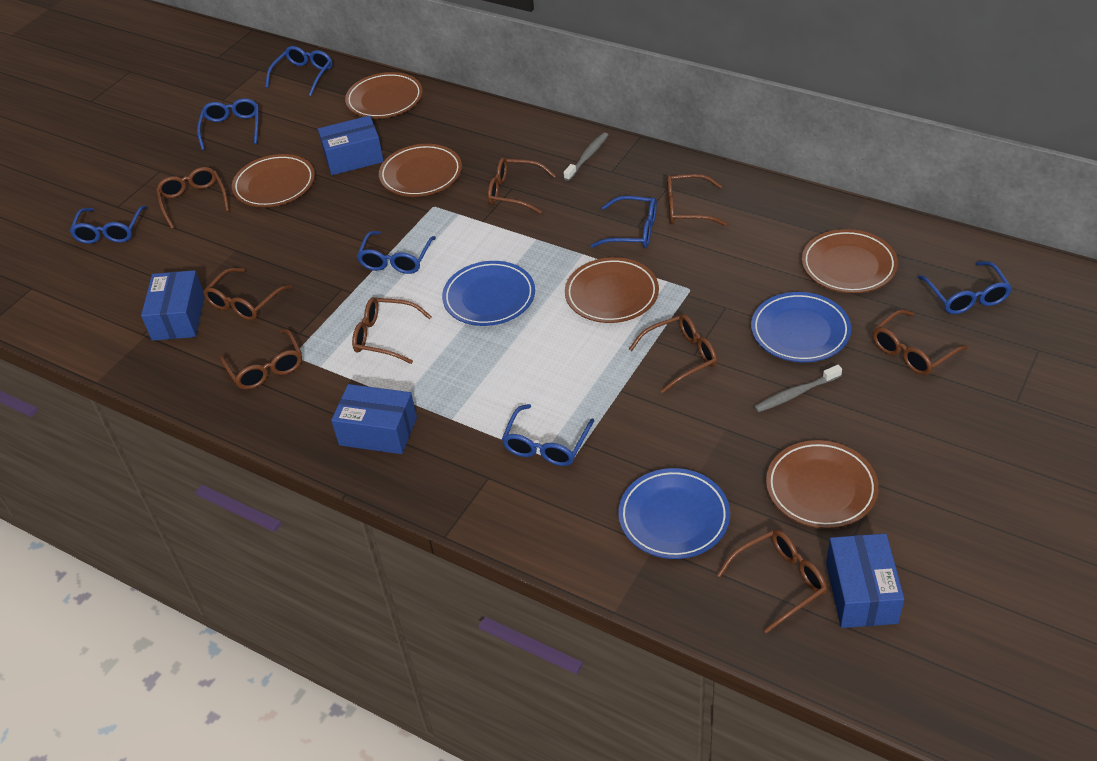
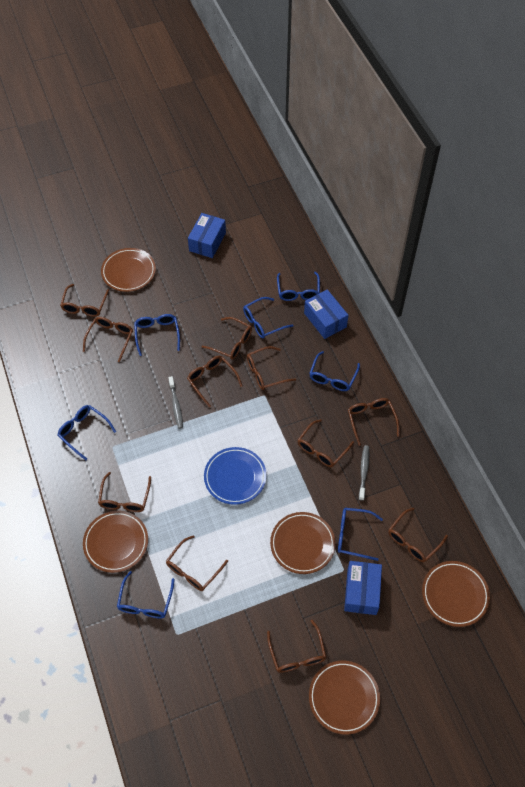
blue box: [141,270,205,341] [318,116,384,175] [331,384,417,454] [826,533,904,628] = 4 -> [188,213,226,258] [304,289,348,339] [344,561,382,615] = 3
blue plate: [442,261,535,326] [618,468,730,559] [751,292,851,362] = 3 -> [204,447,267,505] = 1
brown glasses: [156,167,229,229] [203,268,292,320] [220,329,302,390] [352,297,432,364] [488,157,556,214] [629,314,717,393] [667,174,727,226] [717,530,827,633] [873,309,968,375] = 9 -> [60,284,109,317] [83,317,133,362] [98,472,151,512] [166,535,228,591] [187,356,243,407] [201,317,252,360] [247,346,296,390] [267,620,326,673] [298,419,354,467] [348,398,399,446] [388,508,448,562] = 11
brown plate: [232,154,315,207] [345,72,423,118] [379,144,462,197] [565,257,659,323] [766,440,879,529] [802,229,898,293] = 6 -> [83,511,148,573] [101,248,156,292] [270,512,336,574] [309,661,380,734] [422,561,490,627] = 5

